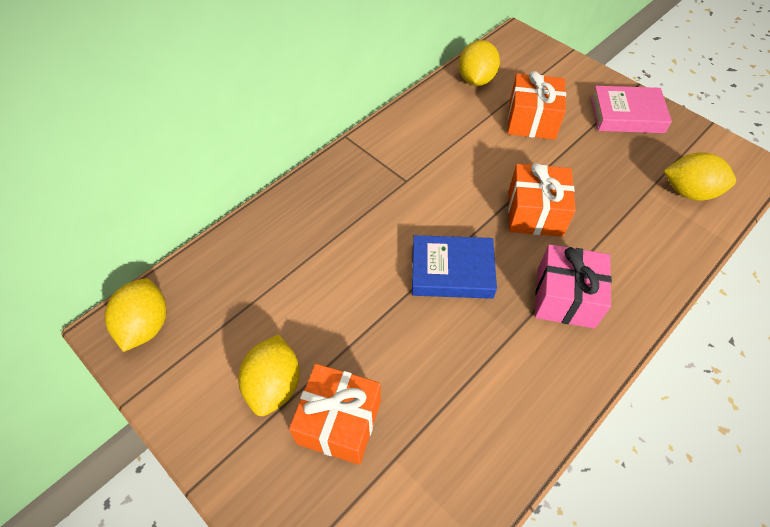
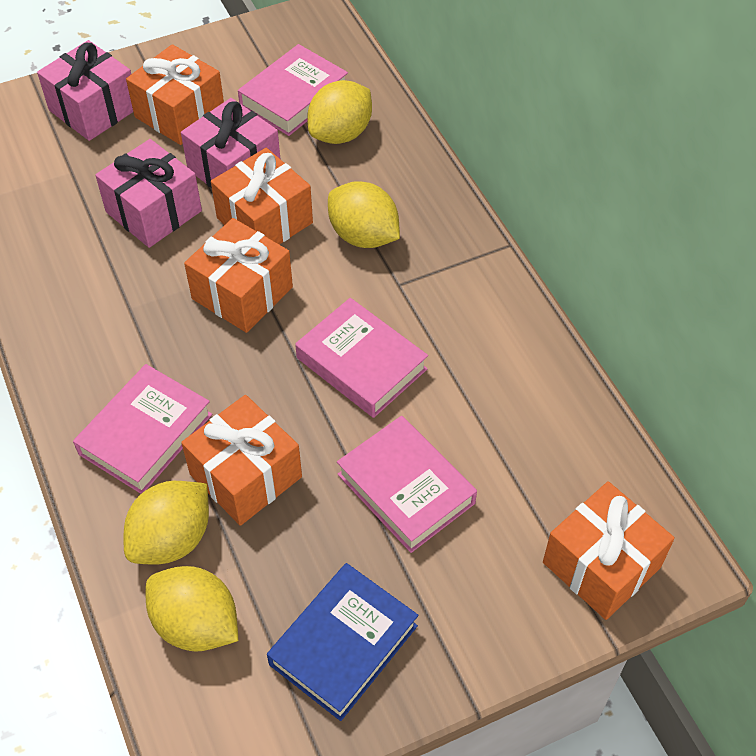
orange gift: [289,364,381,465] [508,71,566,140] [508,163,576,237] = 3 -> [126,44,224,145] [181,395,302,526] [184,218,293,333] [211,148,313,244] [543,481,675,620] = 5
pink book: [591,86,672,133] = 1 -> [73,364,212,494] [238,44,348,136] [295,298,428,418] [337,416,477,553] = 4
pink gift: [535,244,612,329] = 1 -> [37,40,133,141] [95,139,202,248] [181,98,280,188] = 3

